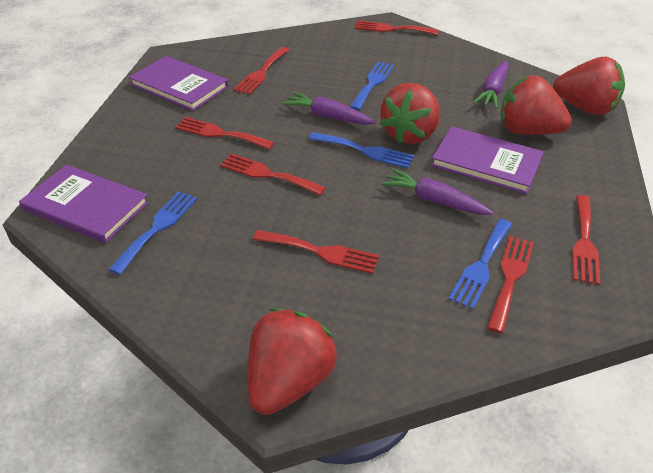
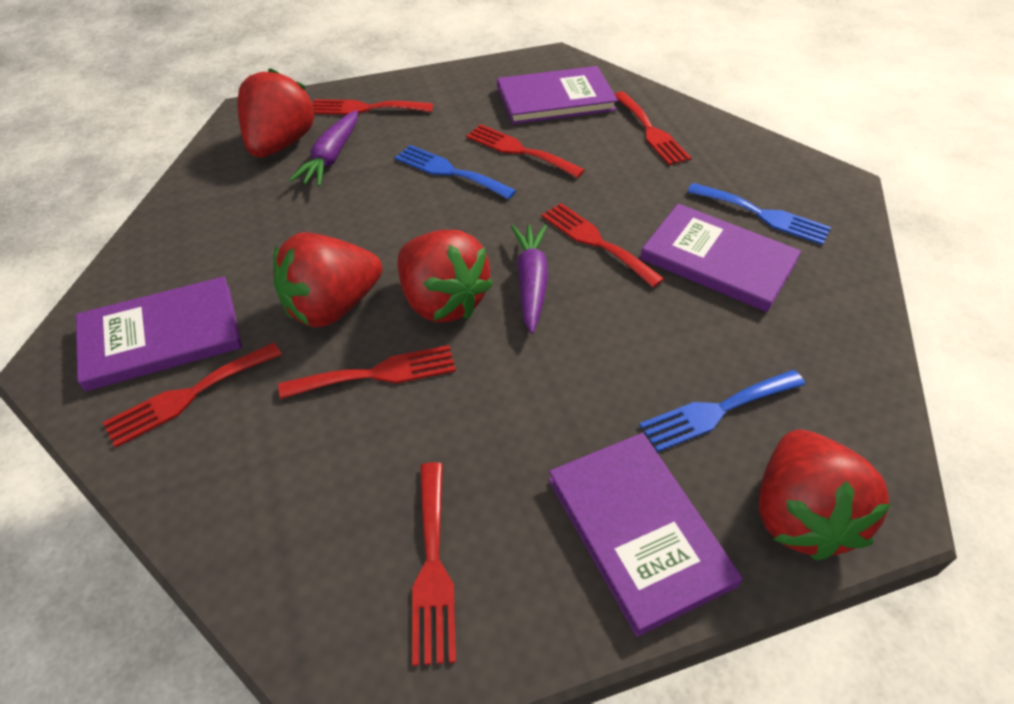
blue fork: [108,191,197,275] [309,132,414,168] [350,62,394,110] [448,219,512,310] = 4 -> [395,145,517,200] [639,370,805,452] [687,183,831,245] = 3
purple book: [19,165,149,243] [129,56,228,111] [431,126,544,194] = 3 -> [76,276,242,391] [497,66,618,124] [548,433,743,637] [640,204,801,312] = 4
purple carrot: [282,92,376,125] [381,168,493,215] [473,61,509,109] = 3 -> [289,110,358,187] [511,225,548,334] = 2

